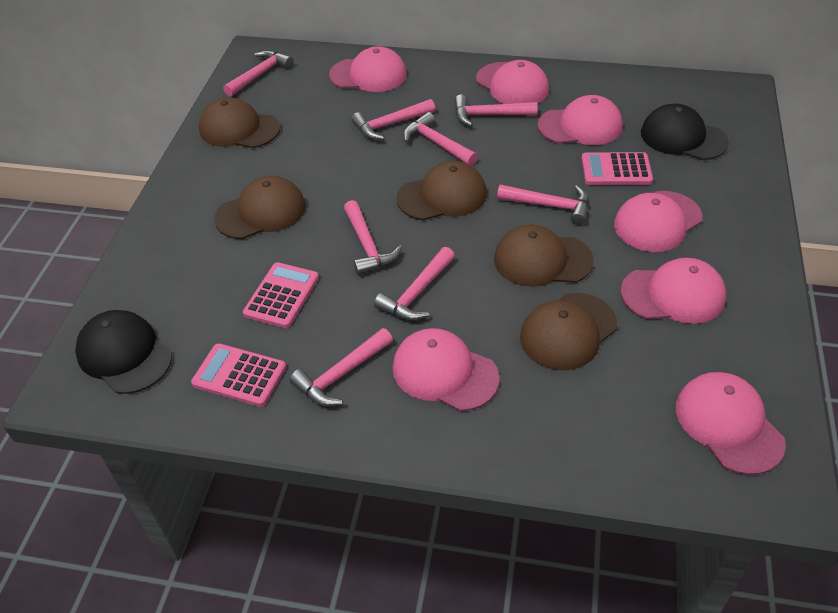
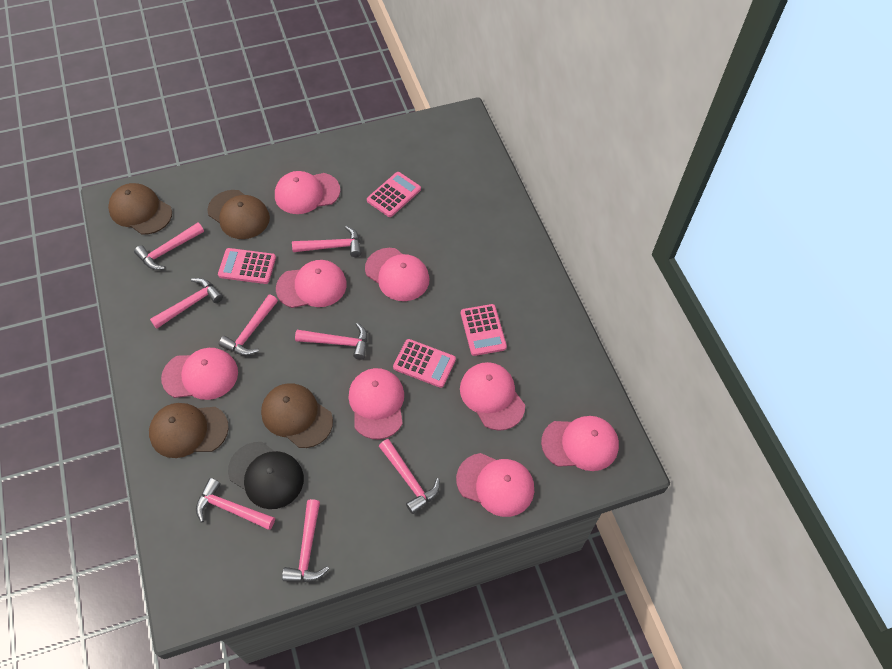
black cap: [75,310,172,394] [641,104,729,160] = 2 -> [228,442,304,509] = 1
brown cap: [199,97,280,148] [214,176,305,239] [397,161,487,220] [494,224,594,287] [520,293,617,370] = 5 -> [108,183,172,234] [149,403,229,458] [207,190,270,239] [261,383,333,448] = 4
pink calculator: [191,343,286,407] [243,262,319,328] [581,152,653,185] = 3 -> [218,248,276,284] [367,172,421,217] [393,339,456,388] [461,304,507,356] = 4
pink cap: [329,46,407,92] [393,328,499,411] [476,60,549,104] [538,95,623,145] [614,191,702,252] [621,258,726,324] [676,372,786,475] = 7 -> [161,348,238,400] [275,171,340,214] [276,260,347,308] [349,368,404,439] [365,248,430,301] [456,453,534,517] [460,362,525,431] [541,416,619,471] = 8

